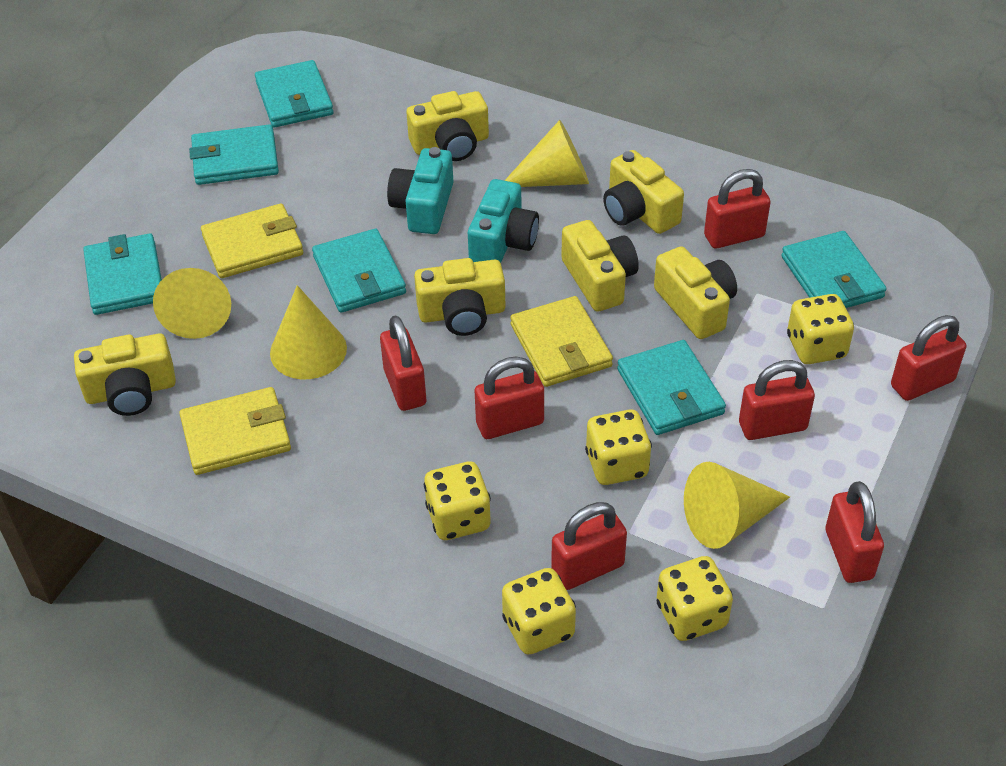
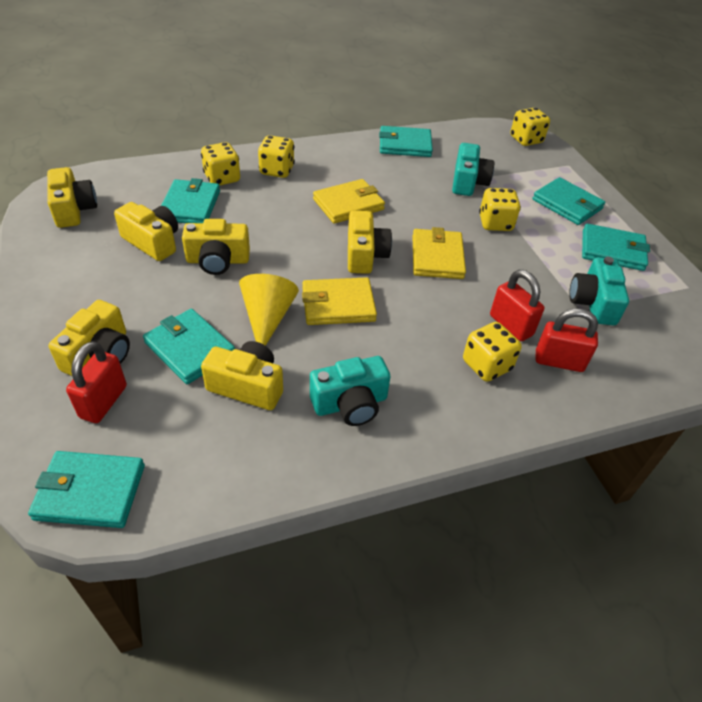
red padlock: [380,315,426,411] [474,357,544,439] [551,502,627,590] [704,169,771,249] [739,360,815,440] [825,481,884,583] [891,315,966,401] = 7 -> [66,341,127,423] [490,270,545,341] [535,308,598,372] = 3
turquoise camera: [387,147,453,234] [468,179,539,263] = 2 -> [310,356,391,426] [452,143,494,196] [569,257,629,325] = 3
yellow cone: [153,268,231,339] [270,285,347,379] [504,120,589,187] [684,462,790,549] = 4 -> [239,274,299,346] = 1

